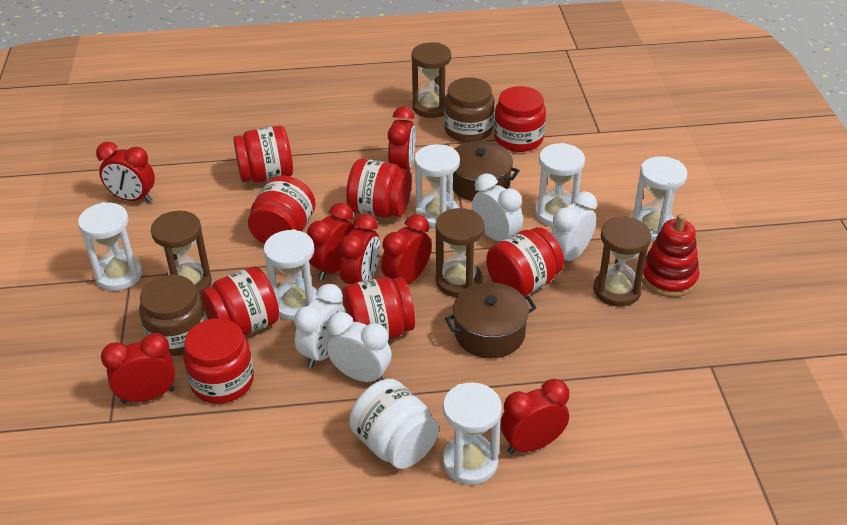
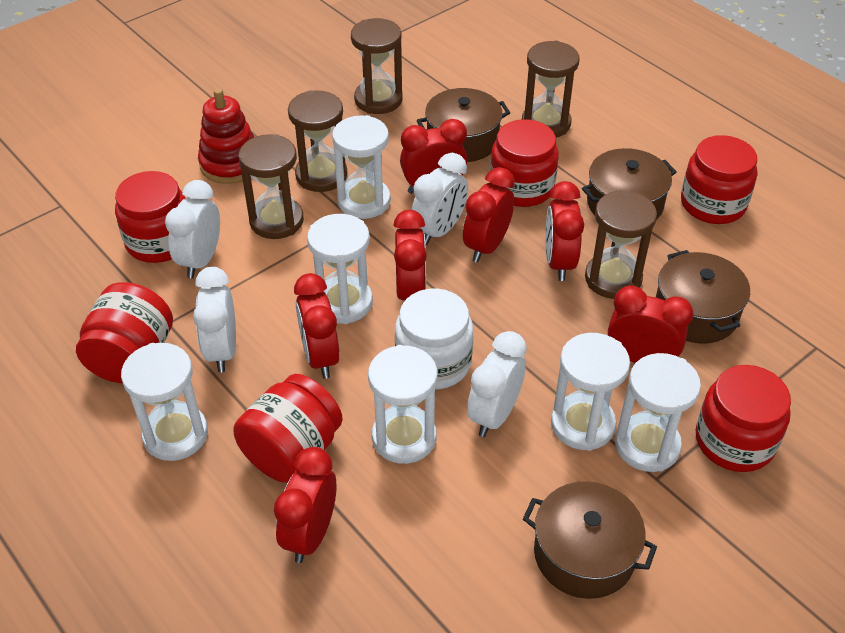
brown hourglass: [151,211,212,295] [411,42,451,118] [435,208,485,297] [593,216,652,307] = 4 -> [239,134,304,239] [288,90,347,192] [351,18,403,114] [522,40,580,138] [585,190,657,299] = 5
brown jar: [139,275,207,356] [444,77,494,142] = 2 -> none = 0
brown pot: [445,282,536,358] [453,141,520,201] = 2 -> [417,88,510,162] [523,481,657,599] [582,148,676,220] [656,250,750,344] = 4
red jar: [183,318,254,404] [201,267,279,336] [233,126,293,183] [248,176,316,244] [343,277,415,339] [346,159,411,218] [486,227,564,296] [494,86,546,152] = 8 -> [76,282,173,383] [115,171,185,263] [233,374,343,483] [490,119,559,207] [681,135,757,224] [696,365,791,472] = 6

